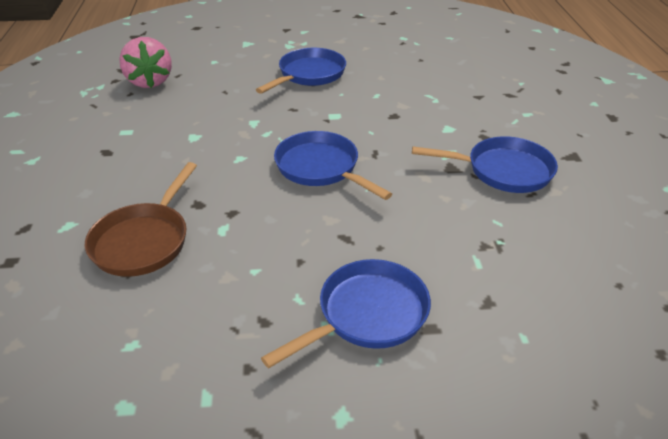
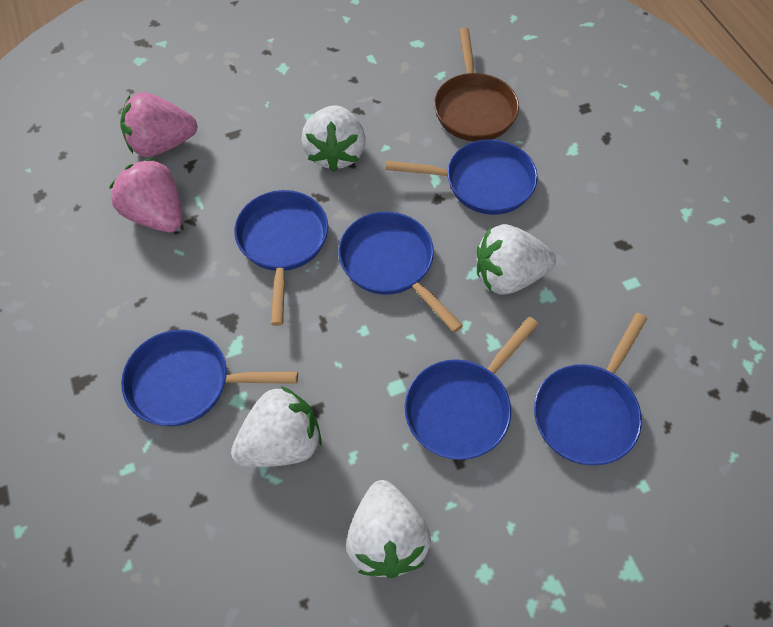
blue pan: [256,48,346,94] [261,259,431,368] [274,131,392,200] [412,136,558,193] = 4 -> [121,330,298,426] [234,190,328,326] [338,212,463,333] [385,139,538,215] [405,317,538,460] [534,313,647,465] = 6
pink strawberry: [119,37,172,88] = 1 -> [109,158,182,232] [120,92,198,157] = 2
white strawberry: none = 0 -> [231,386,322,467] [301,105,366,172] [346,480,431,578] [477,224,556,295] = 4

